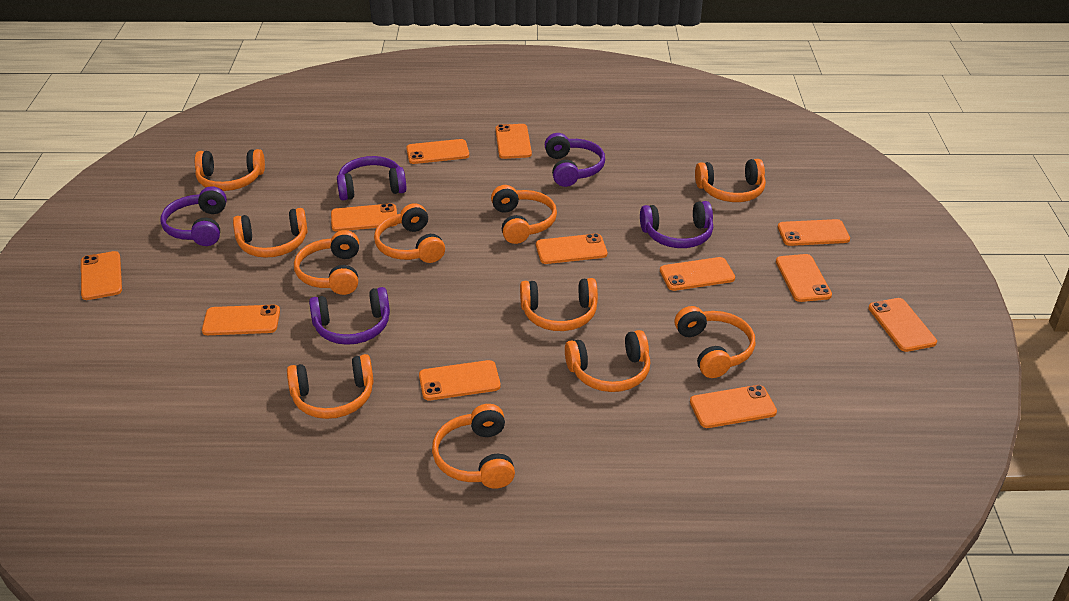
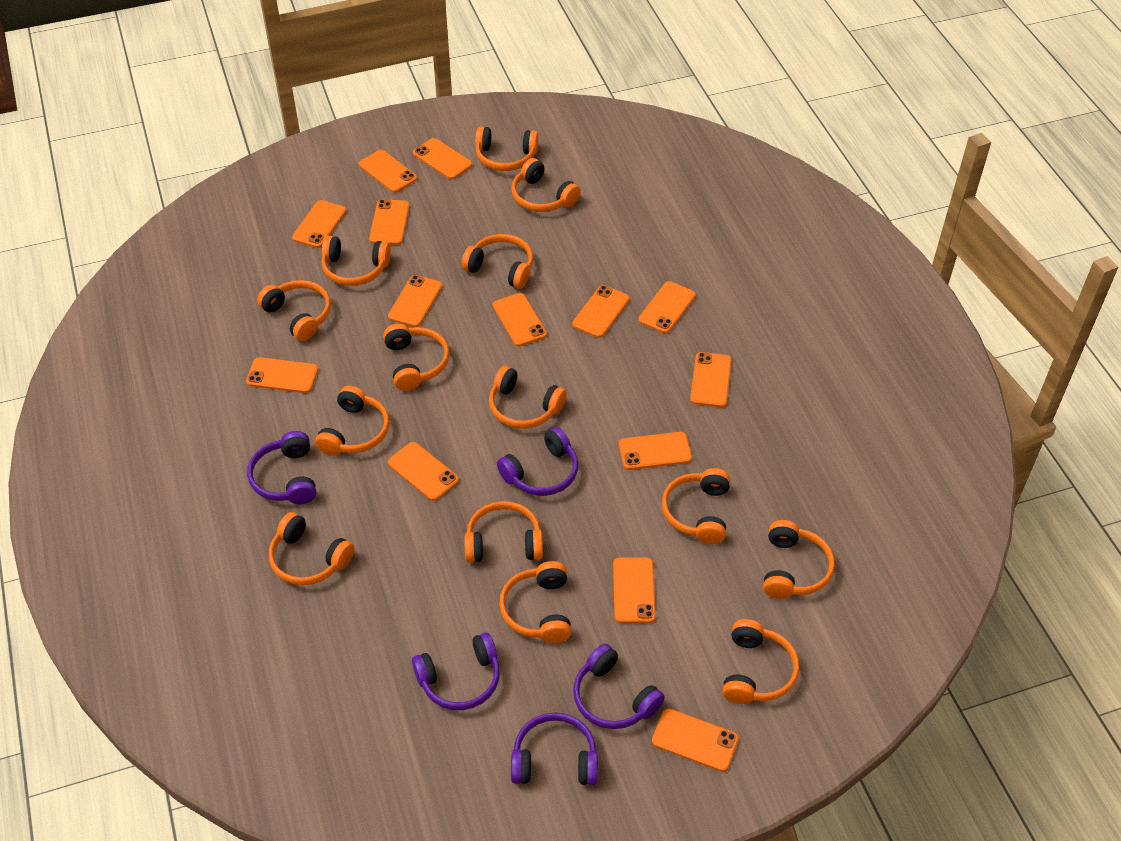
orange headphones: [195,149,265,191] [233,208,308,258] [287,354,374,419] [294,230,359,295] [374,203,445,263] [432,404,515,489] [491,185,557,244] [520,278,598,331] [565,330,650,392] [675,306,755,378] [695,159,766,202] = 11 -> [257,280,331,341] [269,512,355,585] [315,385,389,456] [321,236,391,286] [383,324,449,391] [462,234,533,289] [464,501,543,562] [475,126,539,171] [489,366,567,429] [499,561,571,643] [511,158,581,212] [662,468,730,544] [722,619,799,704] [763,520,835,599] = 14
orange phone: [81,251,122,300] [202,305,280,335] [331,203,397,231] [406,139,469,164] [419,360,501,400] [495,124,532,159] [536,233,607,264] [660,257,735,291] [690,385,777,428] [776,254,832,302] [778,219,850,246] [868,298,937,352] = 12 -> [246,357,318,393] [292,200,346,248] [359,150,417,193] [369,199,410,245] [388,275,442,327] [388,442,459,501] [413,138,472,179] [493,293,547,346] [572,285,630,338] [613,557,656,623] [619,432,692,470] [638,281,696,334] [652,708,739,772] [690,352,732,407] = 14

